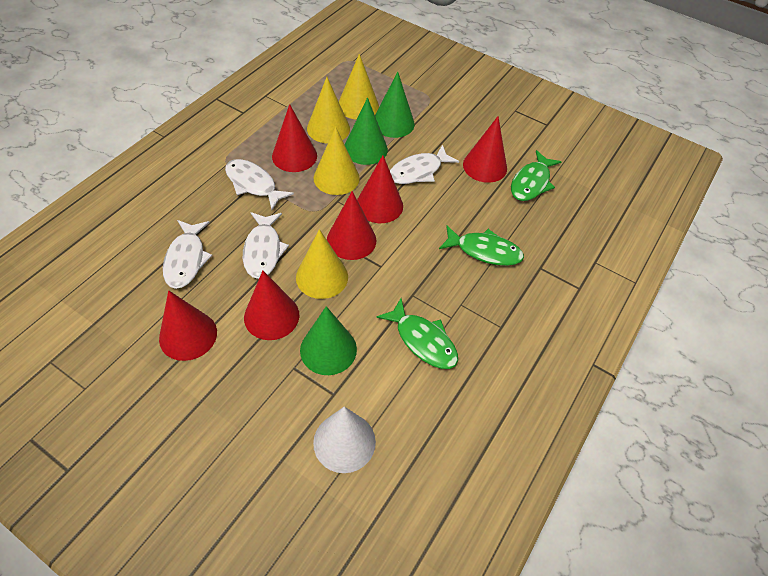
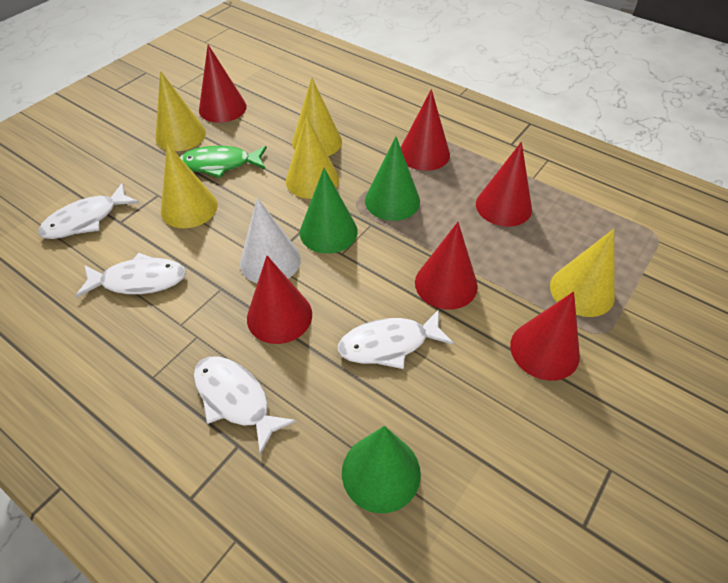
green fish: [376,298,458,369] [439,226,524,266] [511,150,561,201] = 3 -> [180,146,267,178] = 1
yellow cone: [296,229,348,299] [307,77,350,143] [314,127,360,195] [339,54,379,120] = 4 -> [155,71,206,151] [161,143,218,228] [286,115,339,199] [292,77,342,156] [550,229,615,317] = 5

